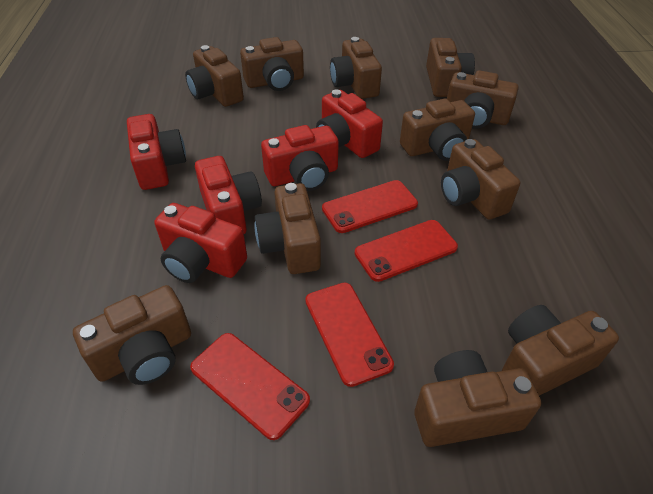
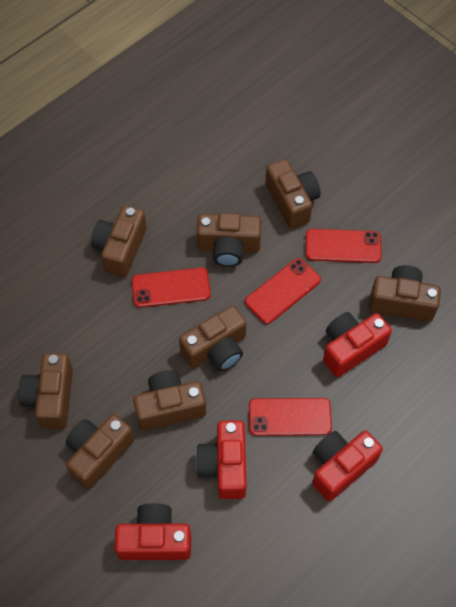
brown camera: [73,285,191,385] [185,45,244,107] [240,37,304,91] [254,183,321,274] [330,37,382,99] [400,99,475,161] [414,350,541,447] [426,38,475,97] [441,139,520,219] [447,70,519,129] [502,305,619,396] = 11 -> [19,353,73,429] [66,414,134,490] [91,205,147,277] [133,370,206,431] [179,305,247,371] [197,213,261,267] [265,159,321,229] [369,265,441,322] = 8
red camera: [127,114,186,190] [155,203,247,283] [195,156,262,234] [261,125,339,191] [316,90,383,158] = 5 -> [114,503,191,560] [196,420,247,499] [312,430,383,501] [323,312,392,377] = 4

